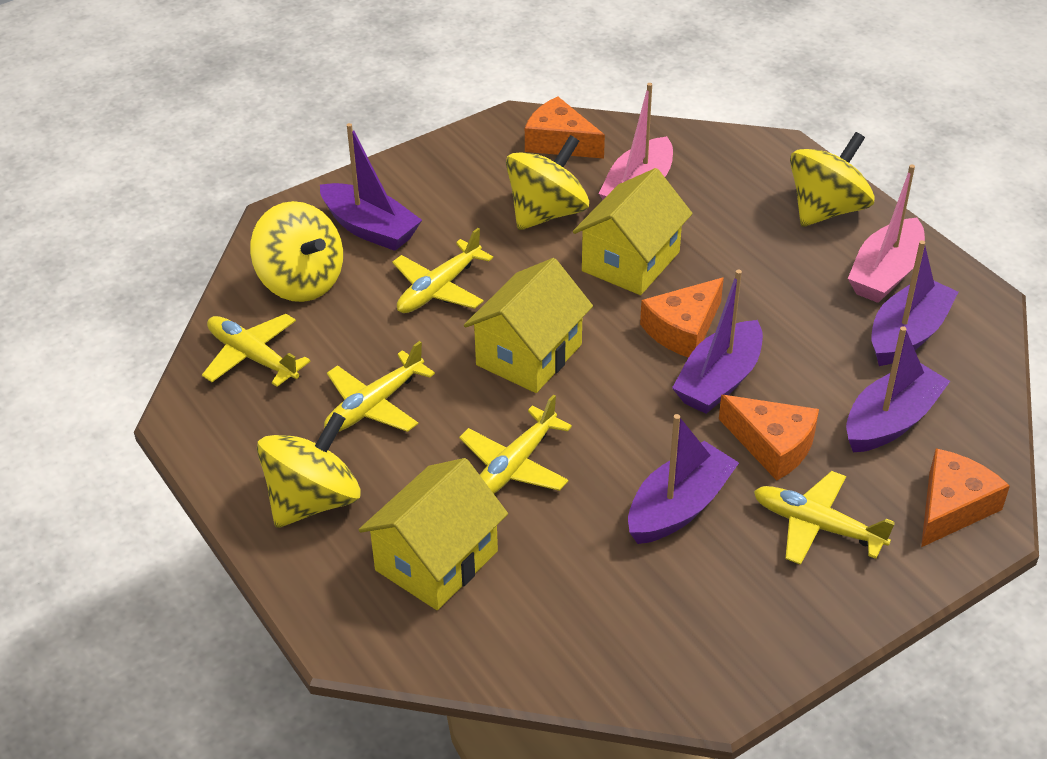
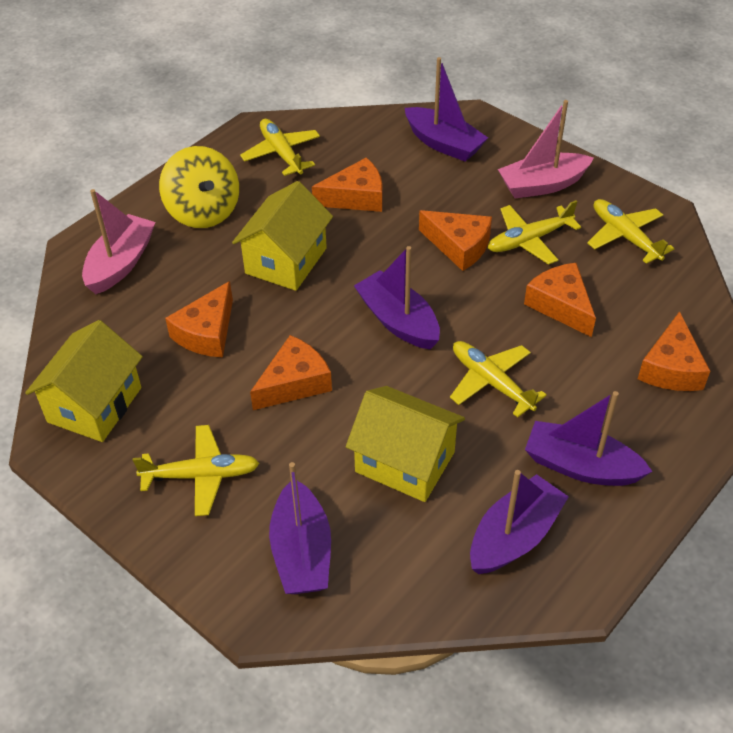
orange cheese: [525,97,605,159] [640,278,724,358] [719,395,819,481] [921,448,1010,547] = 4 -> [165,281,233,357] [250,335,332,410] [312,157,382,212] [419,210,492,271] [524,263,596,337] [638,311,710,391] = 6
yellow spinning top: [250,201,343,302] [257,412,361,528] [506,135,589,230] [790,132,875,227] = 4 -> [159,146,239,228] = 1

